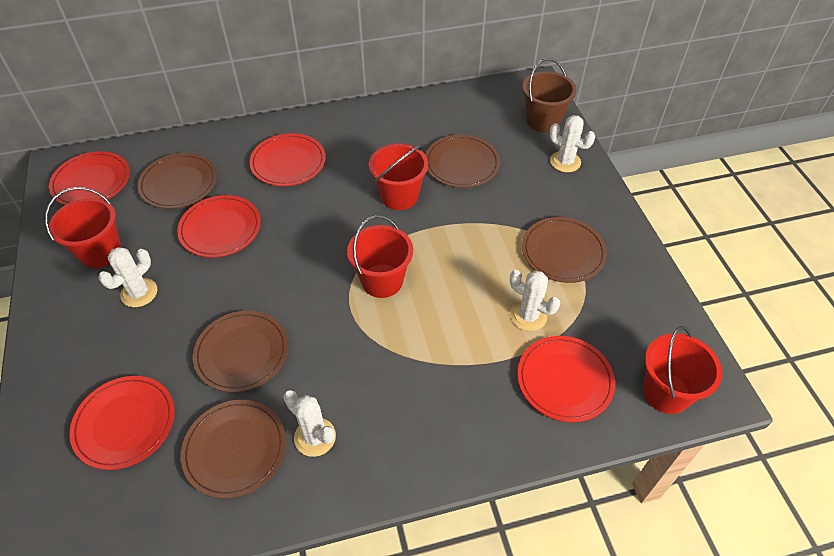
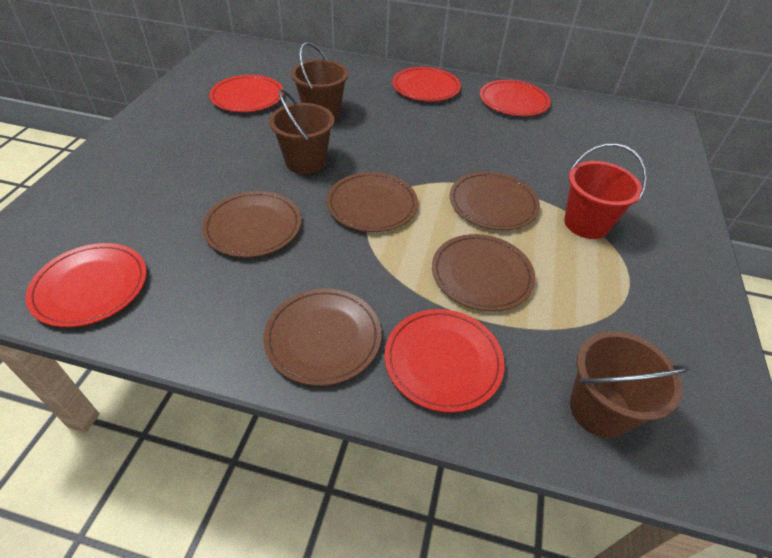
brown bucket: [522,58,577,132] = 1 -> [269,89,334,174] [291,42,348,120] [570,331,690,438] = 3
red bucket: [45,187,121,268] [347,215,413,298] [369,143,428,210] [643,326,723,414] = 4 -> [564,143,647,239] = 1
white cactus: [99,247,158,307] [283,390,336,457] [510,270,560,331] [549,115,595,172] = 4 -> none = 0

